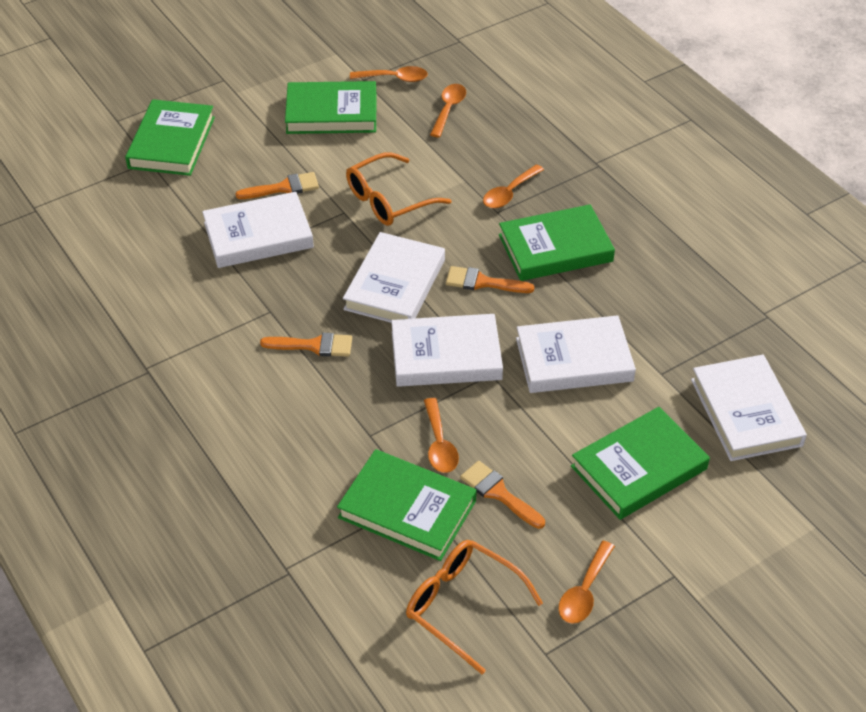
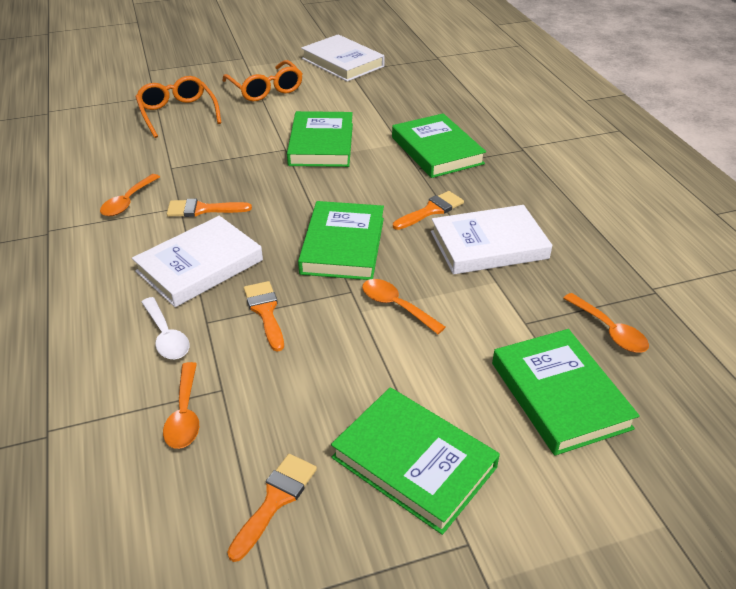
orange spoon: [350,66,428,82] [424,398,459,473] [430,84,466,137] [483,164,544,208] [558,541,615,624] = 5 -> [100,174,160,216] [163,362,199,449] [362,279,446,334] [563,293,649,353] = 4
white book: [202,192,314,268] [343,232,445,323] [391,314,503,387] [516,315,636,393] [691,355,807,461] = 5 -> [132,216,263,307] [301,34,385,82] [431,205,552,274] = 3
white spoon: none = 0 -> [141,297,189,359] = 1

